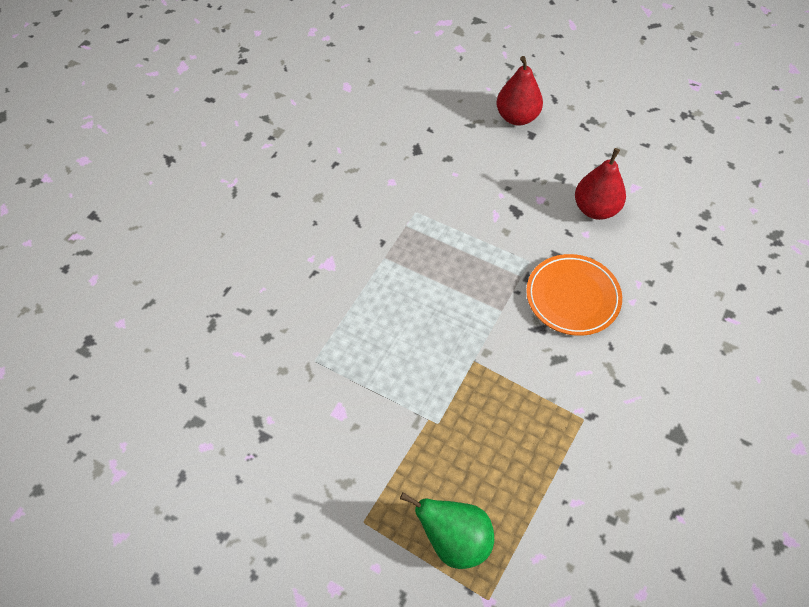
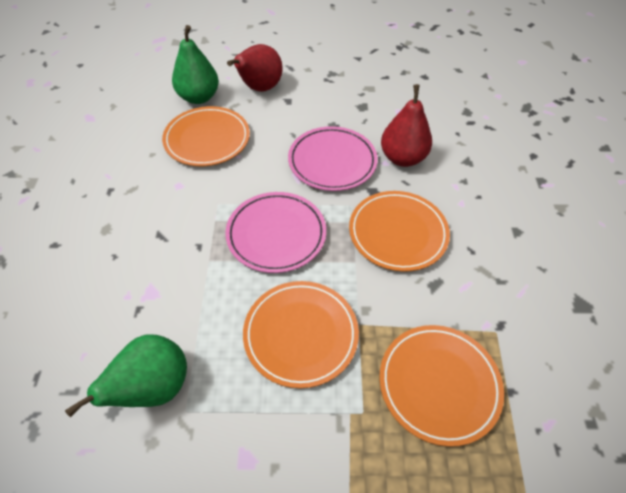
green pear: [400,492,494,569] = 1 -> [65,334,187,417] [172,25,219,104] = 2
orange plate: [526,254,622,336] = 1 -> [162,106,250,166] [243,281,359,388] [349,191,450,272] [379,325,504,447] = 4
pink plate: none = 0 -> [225,192,326,273] [288,126,378,191] = 2

